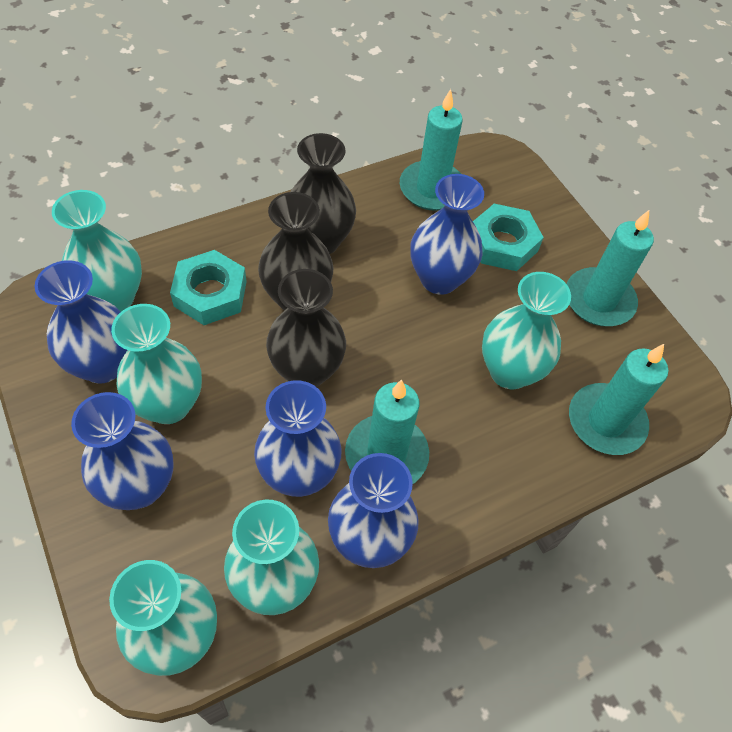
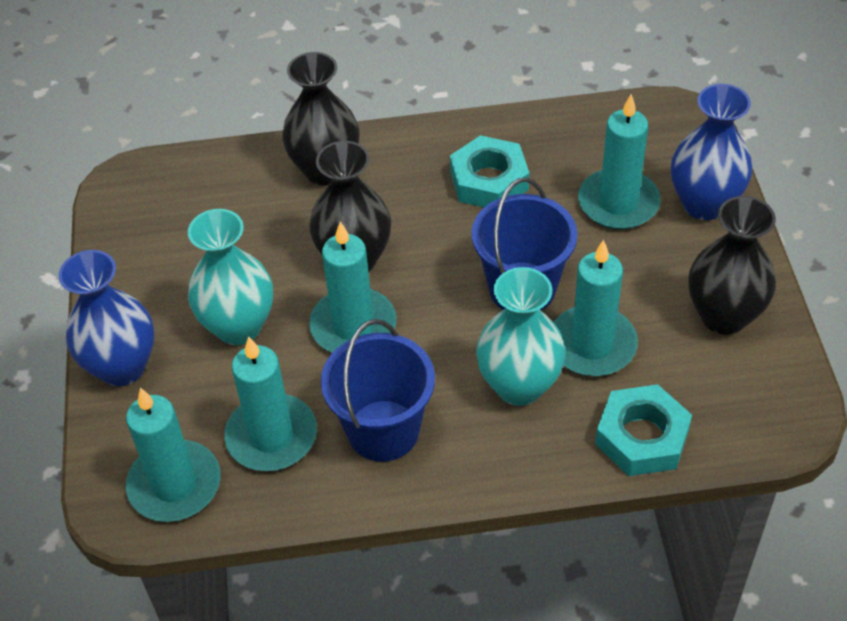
blue bucket: none = 0 -> [321,319,435,462] [472,178,577,311] = 2
blue vase: [35,260,127,384] [71,392,173,510] [254,380,342,497] [328,453,419,568] [410,174,484,295] = 5 -> [59,250,155,386] [671,84,752,220] = 2
turquoise candle: [345,379,429,484] [400,89,463,211] [567,210,654,326] [569,344,668,455] = 4 -> [126,388,221,522] [224,336,317,471] [309,222,397,353] [553,240,638,376] [578,94,660,230] = 5
turquoise vase: [52,190,142,311] [109,560,217,676] [111,304,202,424] [224,500,319,615] [482,272,571,389] = 5 -> [188,209,273,345] [476,267,566,406] = 2

